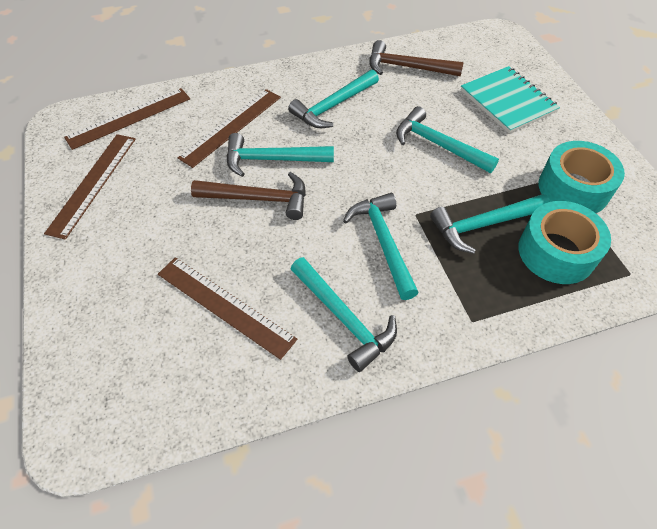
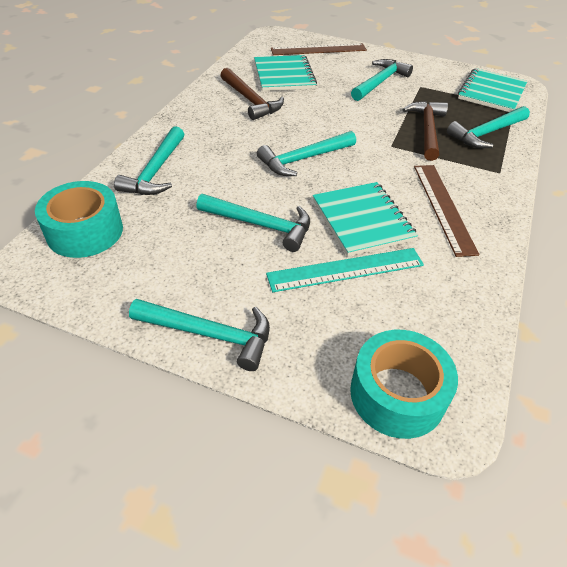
brown ruler: [44,134,136,240] [64,88,190,150] [158,257,297,360] [178,89,281,168] = 4 -> [271,43,367,55] [414,165,479,257] = 2
turquoise notebook: [461,66,560,133] = 1 -> [254,55,317,91] [313,182,418,256] [458,68,527,112] = 3
turquoise ruler: none = 0 -> [266,248,424,292] = 1

